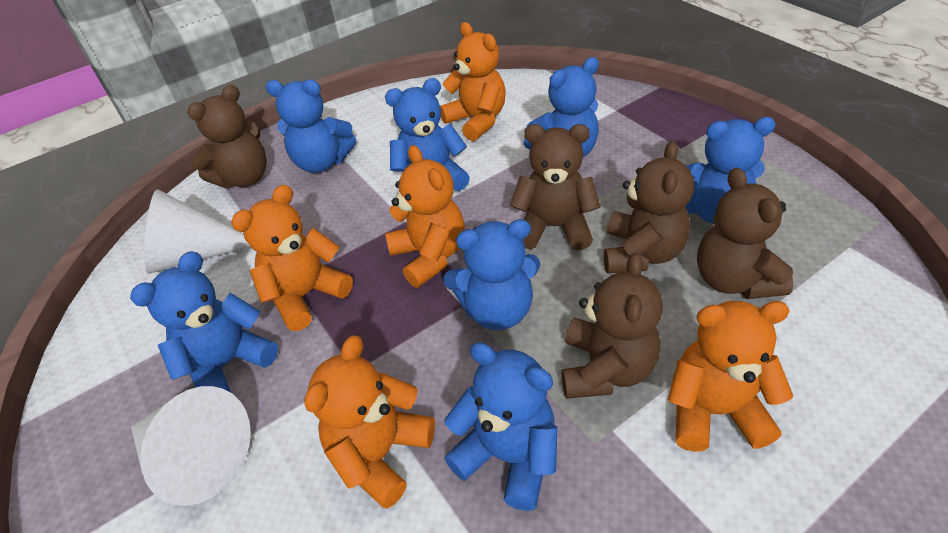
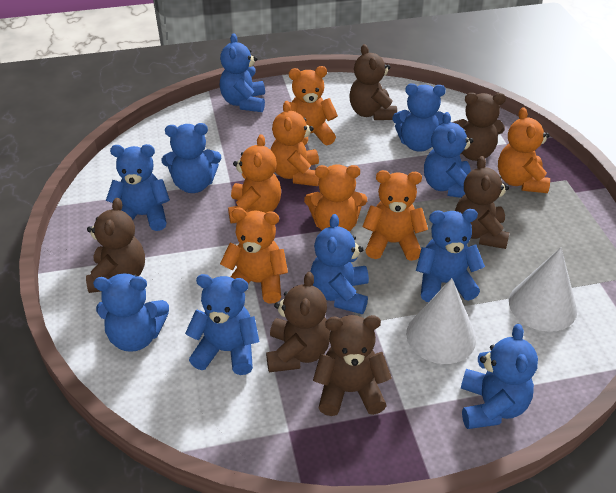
blue teddy bear: [130,251,278,392] [266,79,356,173] [385,78,470,191] [443,219,541,330] [444,342,558,511] [523,57,599,157] [685,117,776,224] = 7 -> [93,273,169,352] [106,144,170,231] [162,123,221,193] [185,274,259,375] [220,33,265,112] [311,214,369,314] [392,84,446,152] [416,209,485,302] [424,112,473,198] [461,324,538,429] = 10
brown teddy bear: [187,85,267,188] [510,124,601,251] [562,252,663,399] [604,141,694,273] [697,168,793,299] = 5 -> [86,198,145,293] [266,272,330,372] [313,315,392,416] [349,44,397,120] [453,93,506,161] [455,156,509,249] = 6
orange teddy bear: [231,185,353,331] [304,335,435,509] [385,145,465,288] [440,22,506,141] [668,301,793,452] = 5 -> [220,208,288,304] [228,134,281,223] [271,101,319,186] [289,66,338,145] [304,164,367,232] [362,170,428,261] [498,107,550,193] = 7

